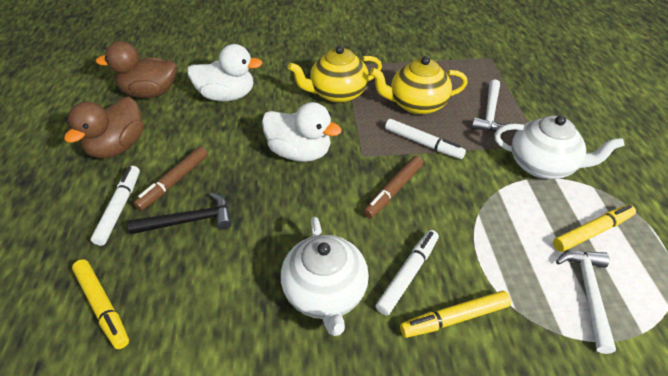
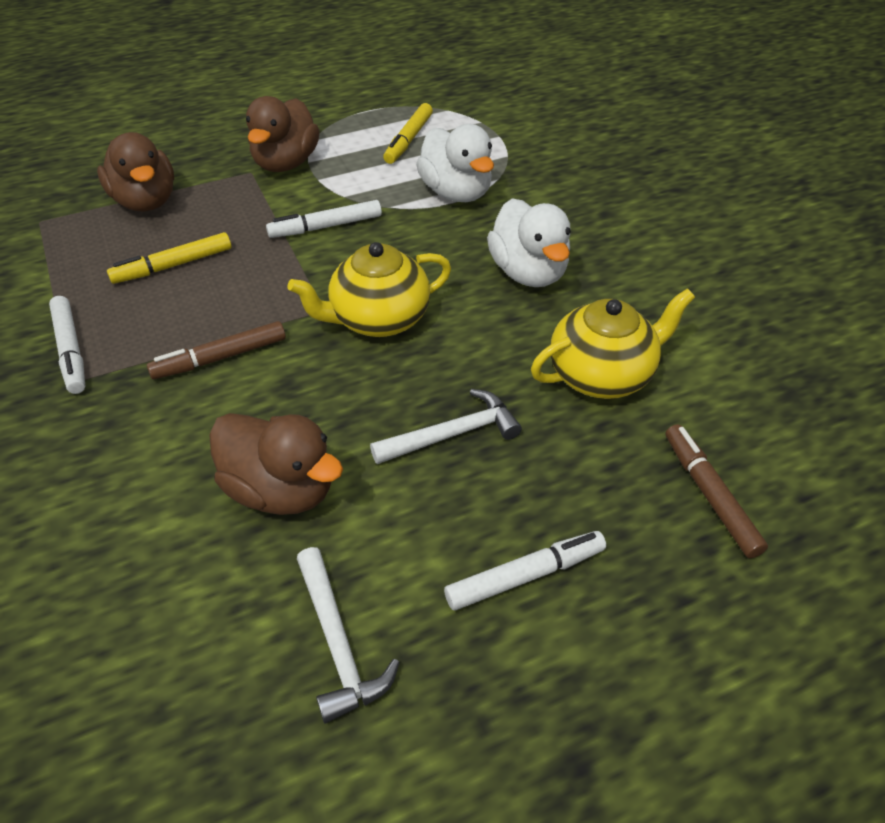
black hammer: [128,193,231,234] = 1 -> none = 0
brown duck: [64,97,144,158] [96,41,177,98] = 2 -> [97,132,174,211] [209,413,343,515] [246,96,320,172] = 3
white teapot: [281,217,369,336] [495,115,624,179] = 2 -> none = 0
yellow marker: [72,259,129,349] [400,291,511,338] [553,205,636,252] = 3 -> [107,232,231,284] [383,103,433,164] = 2

